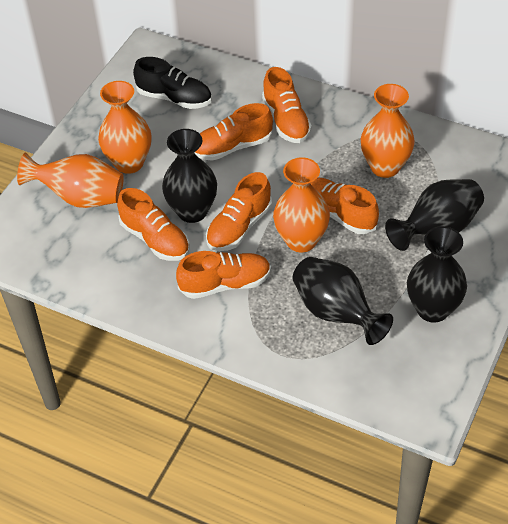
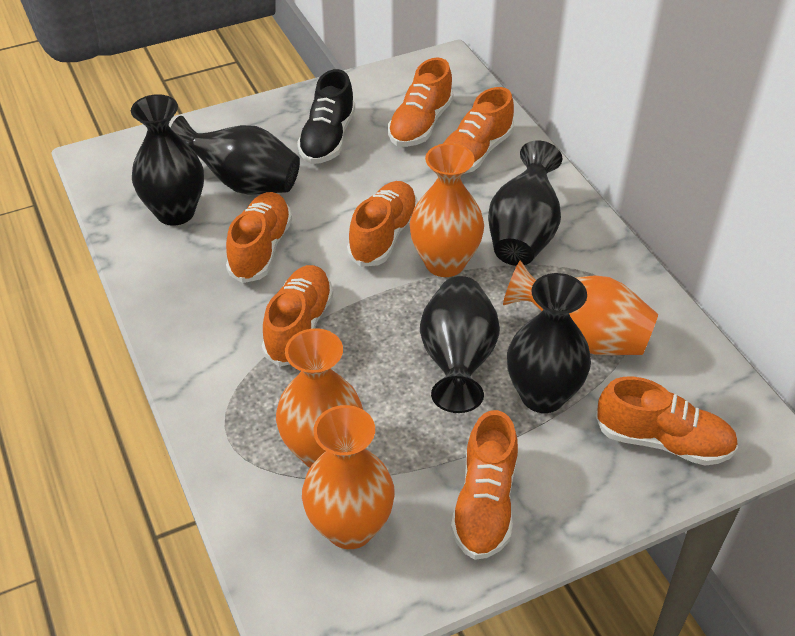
black vase: [162,129,217,223] [292,257,393,345] [385,179,484,251] [407,226,467,323] = 4 -> [131,94,204,226] [170,116,300,195] [420,276,500,413] [488,140,562,266] [507,273,591,413] = 5
orange shoe: [117,188,190,261] [176,251,271,299] [194,103,273,161] [206,172,272,251] [262,67,312,143] [310,178,379,234] = 6 -> [226,192,292,283] [262,265,333,367] [347,181,418,267] [388,58,454,147] [443,87,514,174] [451,410,518,560] [596,376,738,466] = 7

